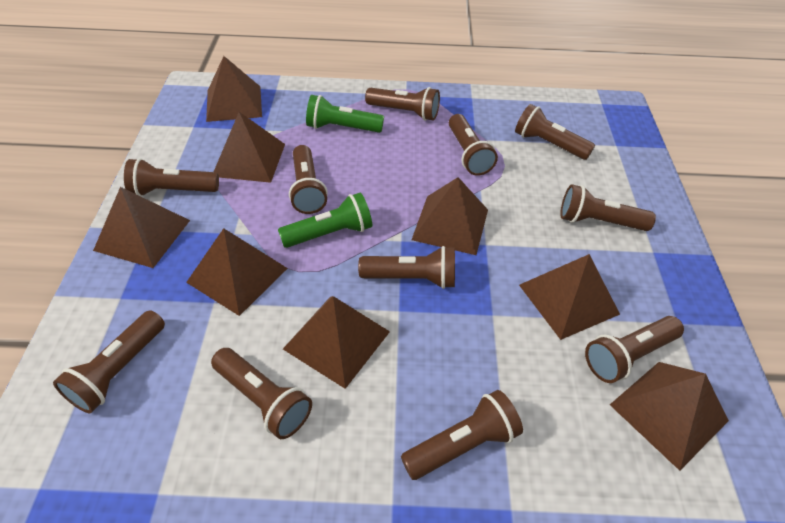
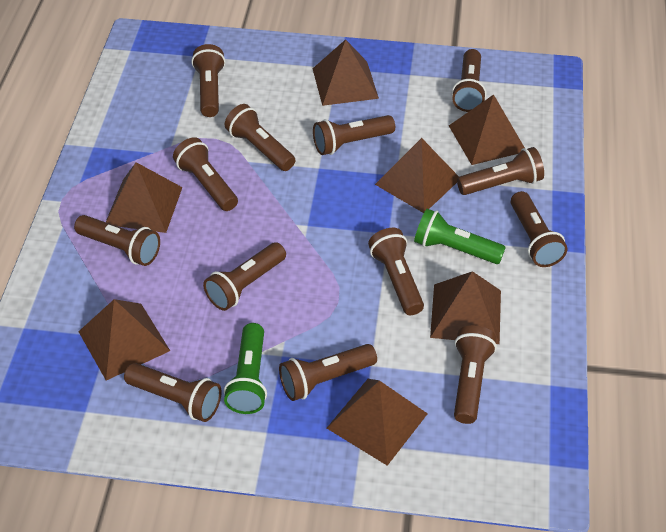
brown flashlight: [53,310,165,414] [124,158,219,196] [211,348,312,439] [289,145,328,214] [358,246,455,289] [365,87,440,121] [401,390,523,480] [449,114,498,176] [515,104,595,160] [560,184,656,231] [585,316,684,383] = 11 -> [74,215,160,266] [124,363,222,422] [173,137,238,211] [192,44,226,117] [203,242,286,311] [225,104,295,171] [279,344,377,401] [313,115,395,155] [368,228,424,315] [452,49,486,112] [454,325,497,424] [457,147,544,195] [511,191,567,267] = 13
brown pyramid: [93,187,190,268] [186,228,288,316] [206,56,262,122] [214,112,285,183] [283,296,390,389] [412,177,488,255] [519,254,620,340] [610,362,729,471] = 8 -> [78,299,170,380] [106,162,183,233] [313,39,379,106] [327,379,428,466] [375,138,459,213] [430,271,501,344] [449,95,525,165] = 7

